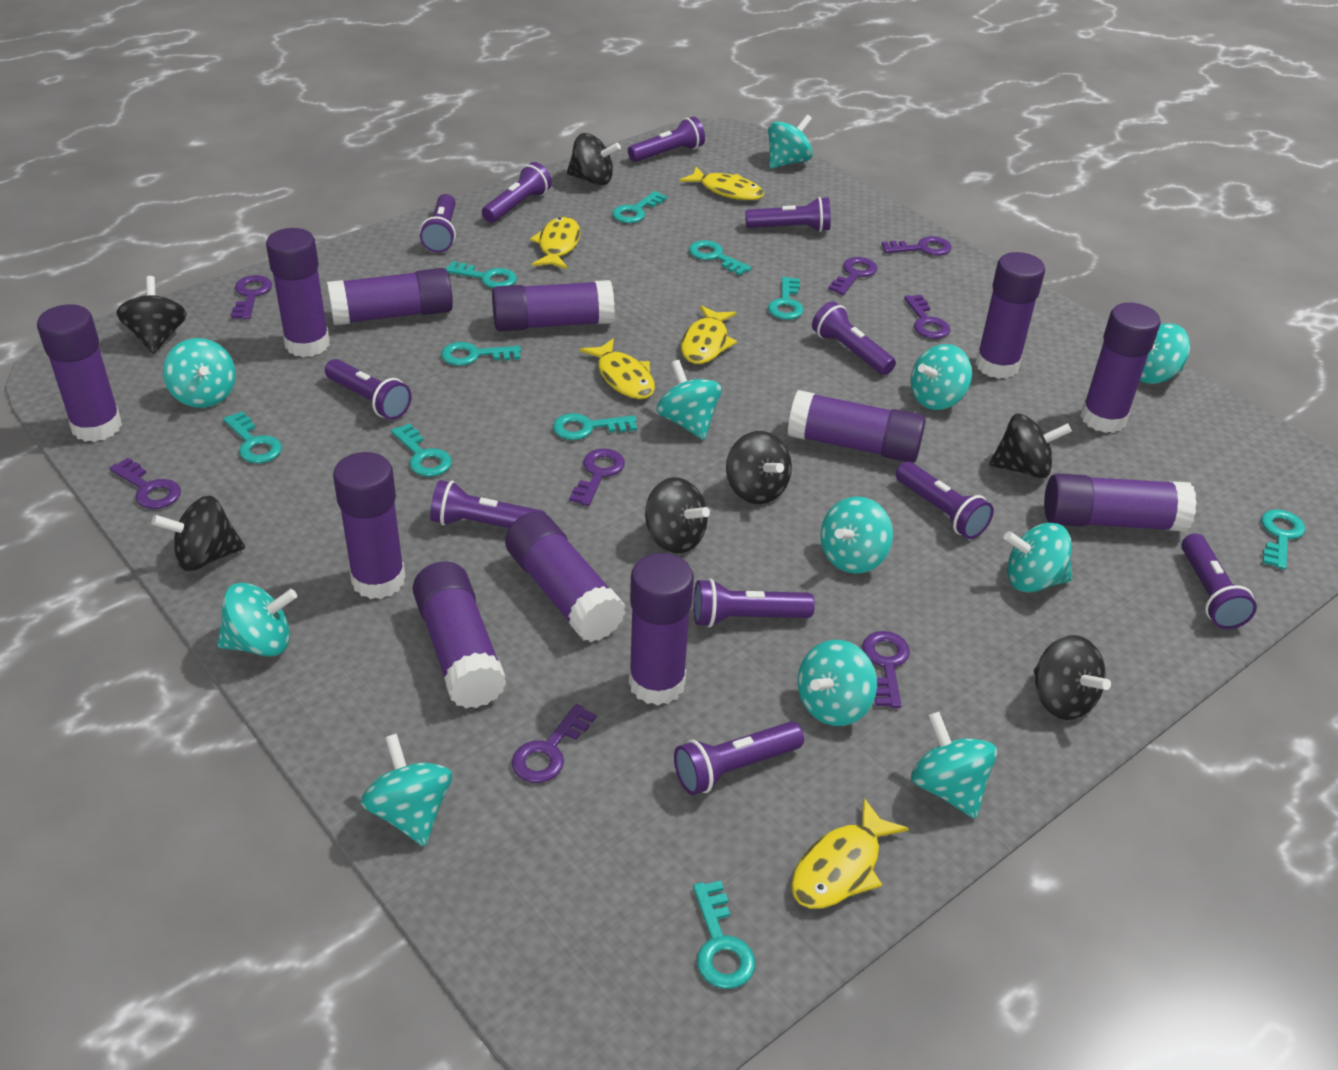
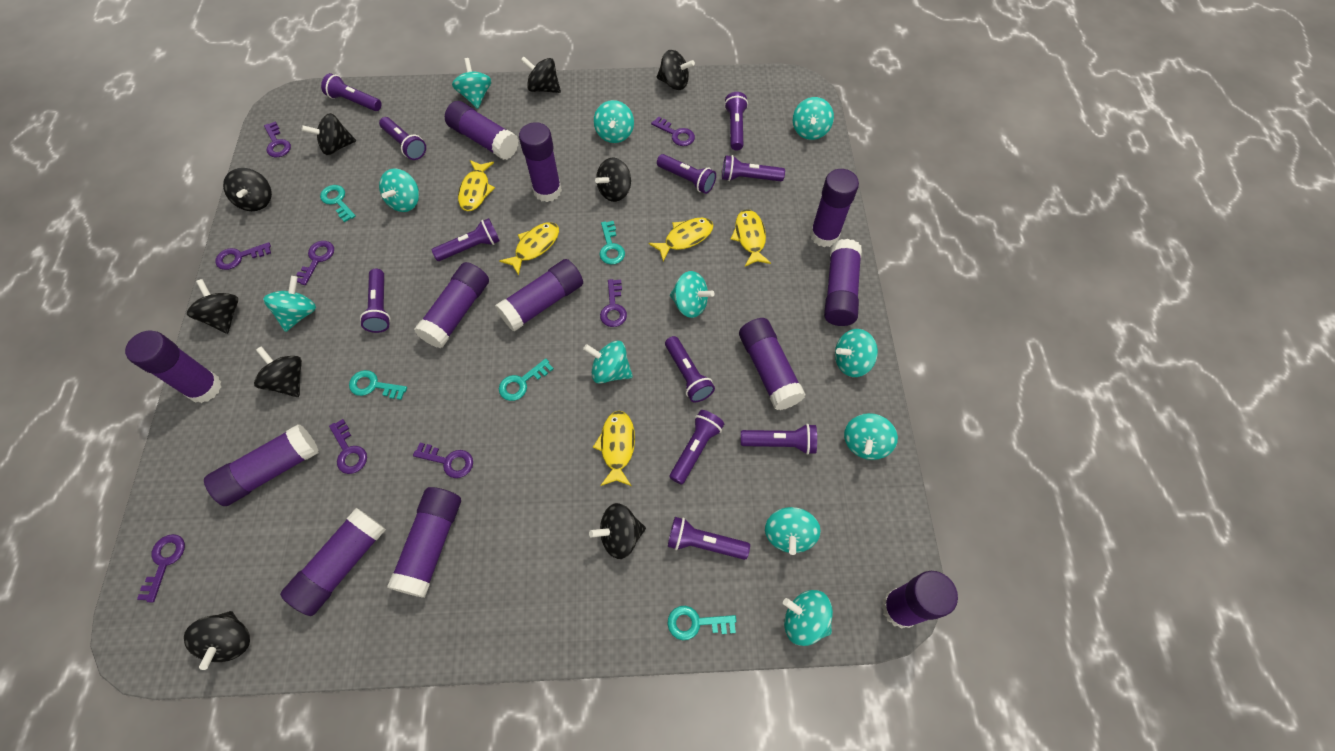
black spinning top: [116,276,187,354] [151,496,245,571] [567,133,621,186] [645,477,710,554] [726,431,792,504] [989,414,1072,478] [1034,635,1111,720] = 7 -> [184,611,250,670] [187,279,238,334] [223,168,272,211] [254,346,302,397] [302,113,356,155] [521,56,561,93] [589,503,646,559] [595,158,631,202] [657,50,695,90] = 9
turquoise key: [223,411,282,463] [391,423,452,477] [441,342,521,366] [445,261,517,288] [553,413,637,440] [612,191,667,223] [689,240,751,276] [693,880,755,989] [768,277,804,320] [1261,509,1305,570] = 10 -> [320,185,356,222] [349,370,407,400] [499,358,554,401] [599,221,625,265] [667,606,736,640] = 5

